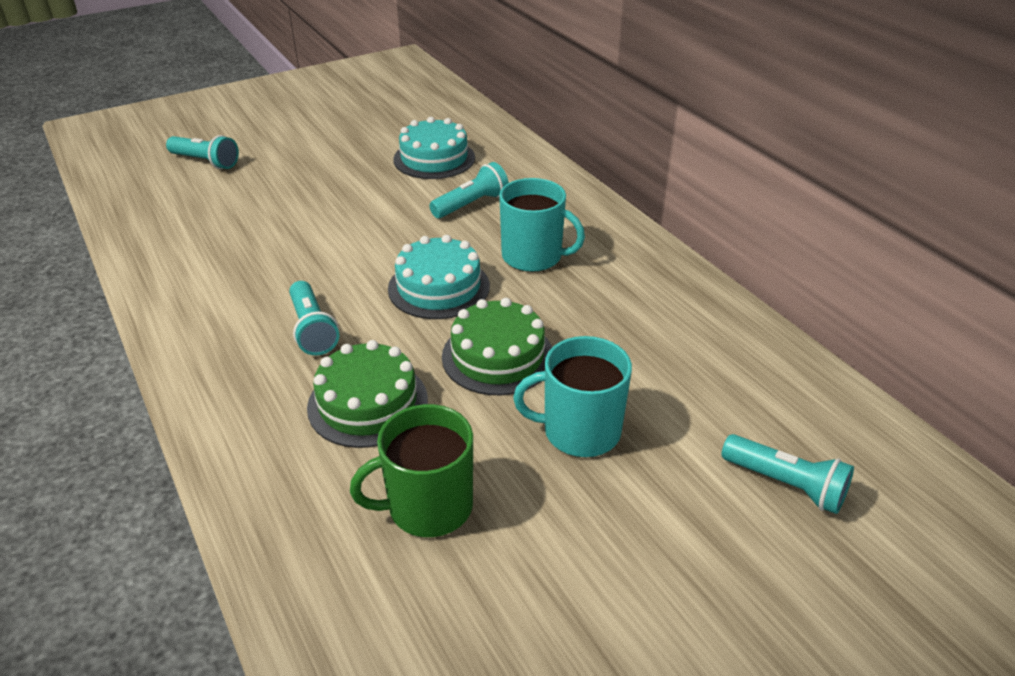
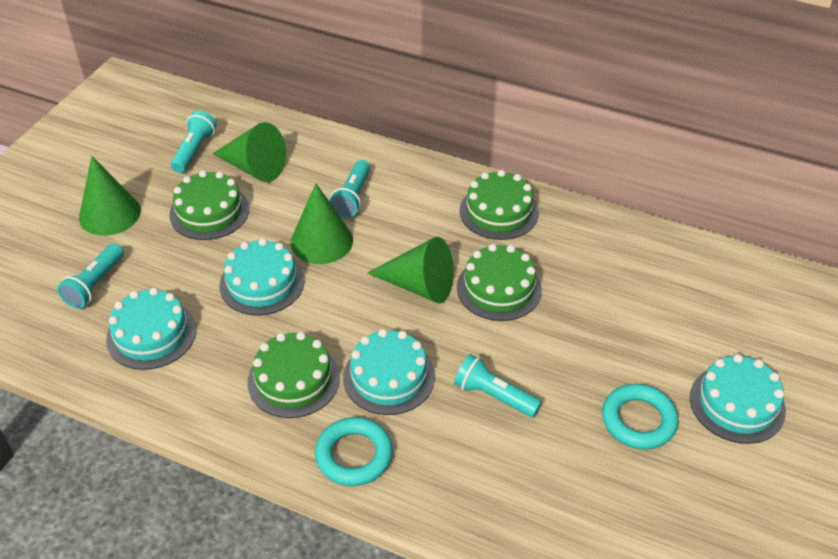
green cake: [307,340,428,448] [442,298,552,395] = 2 -> [169,170,249,240] [247,332,340,418] [457,244,542,321] [460,170,539,240] = 4
green cone: none = 0 -> [79,156,141,236] [212,122,286,182] [291,183,353,264] [367,237,454,304] = 4
green mug: [350,404,473,537] = 1 -> none = 0
turquoise cake: [388,235,490,319] [393,117,475,179] = 2 -> [106,287,196,370] [220,238,304,315] [343,329,435,415] [690,354,786,444] = 4
turquoise mug: [499,178,585,272] [513,336,632,457] = 2 -> none = 0
turquoise ring: none = 0 -> [315,417,393,486] [602,384,679,449] = 2

